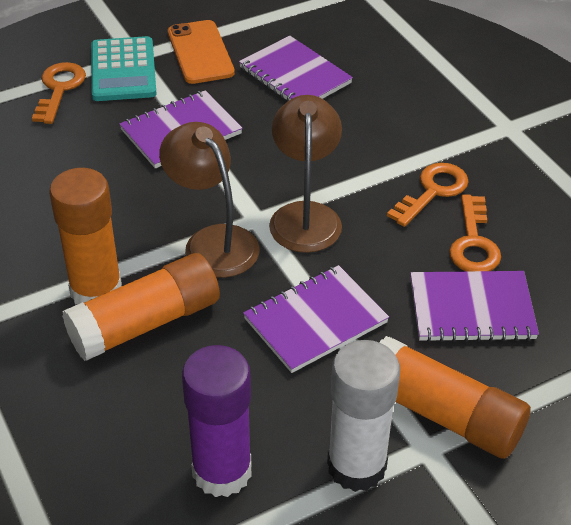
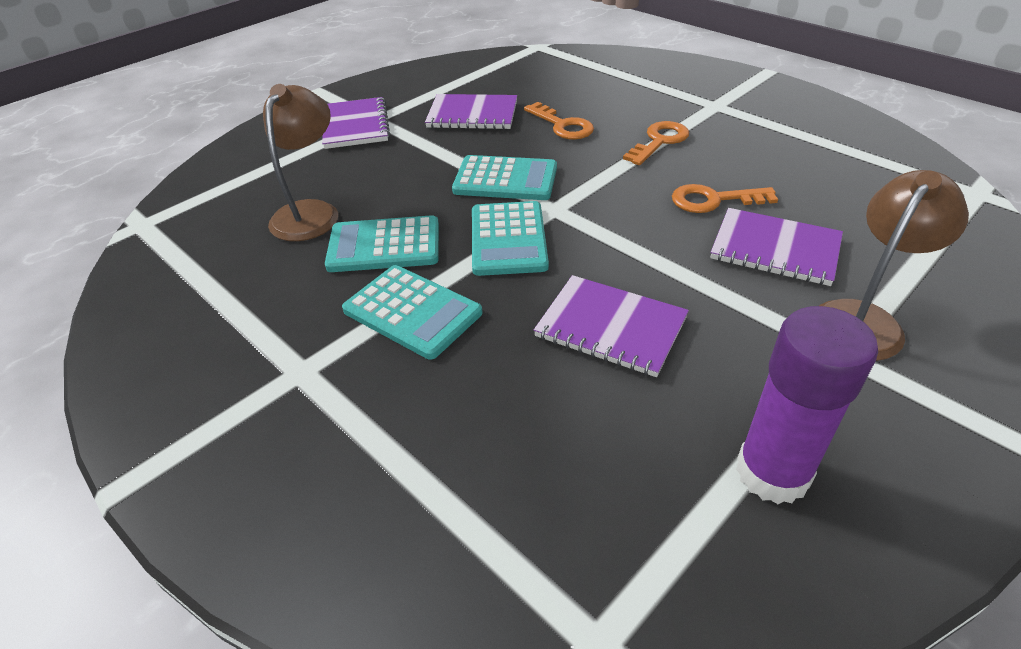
orange glue stick: [49,168,122,305] [62,253,220,361] [379,336,531,459] = 3 -> none = 0
orange phone: [168,20,235,84] = 1 -> none = 0
turquoise calculator: [91,36,157,101] = 1 -> [325,215,439,272] [342,265,482,360] [452,155,557,200] [472,201,549,276] = 4
white glue stick: [327,340,400,492] = 1 -> none = 0

